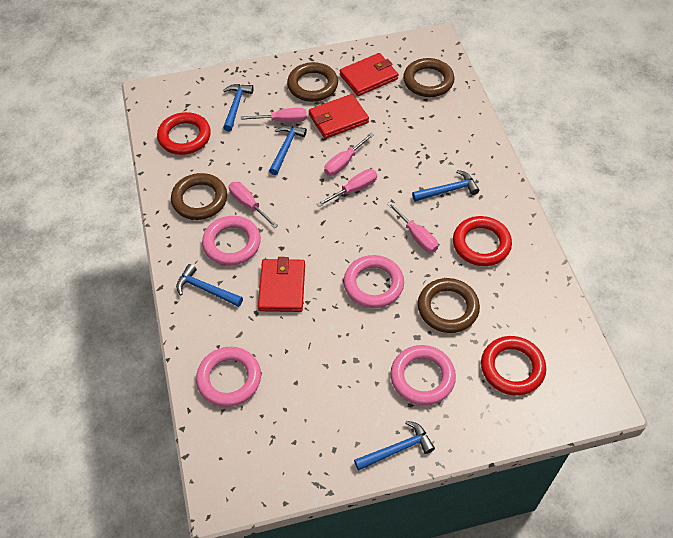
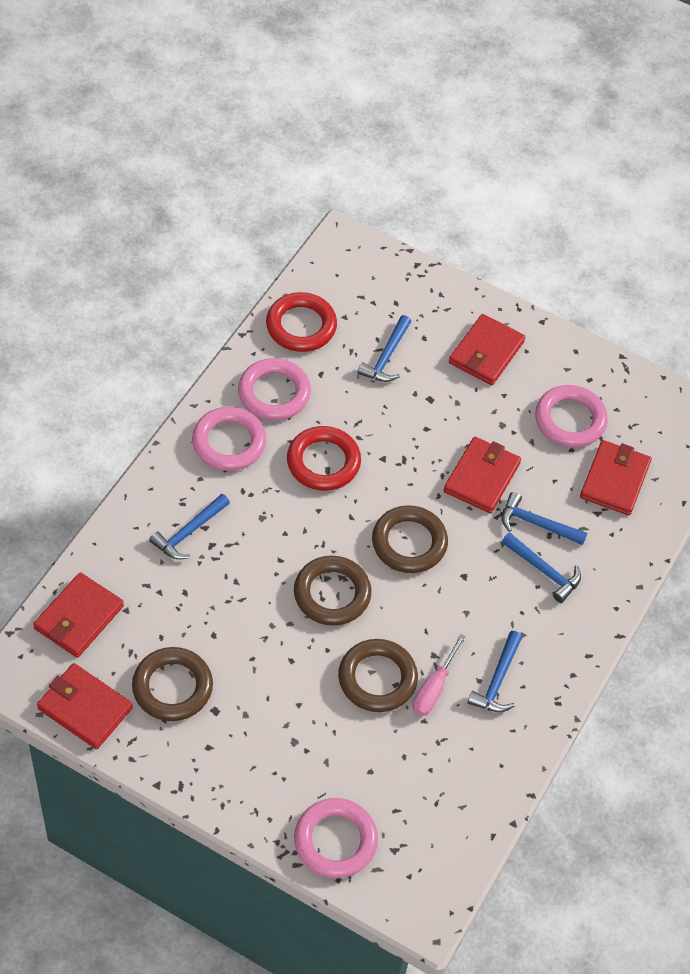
pink screwdriver: [229,182,278,228] [241,108,307,122] [317,169,377,207] [324,133,374,176] [387,201,438,253] = 5 -> [413,634,466,716] = 1
red ring: [157,112,211,155] [453,216,512,266] [481,336,546,396] = 3 -> [266,292,337,352] [287,426,361,491] = 2
red wallet: [258,257,305,312] [309,94,369,139] [340,53,399,96] = 3 -> [33,572,124,658] [37,663,133,749] [444,437,521,513] [449,314,525,385] [580,440,652,515] = 5

